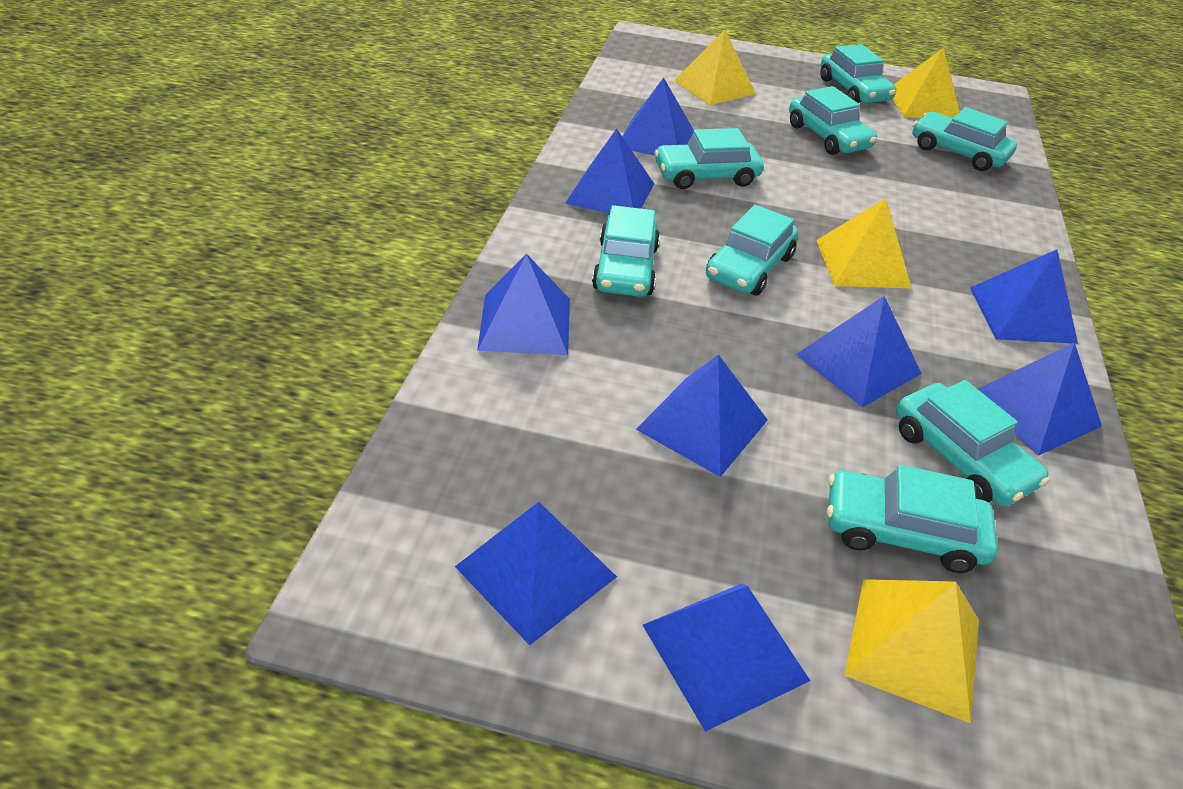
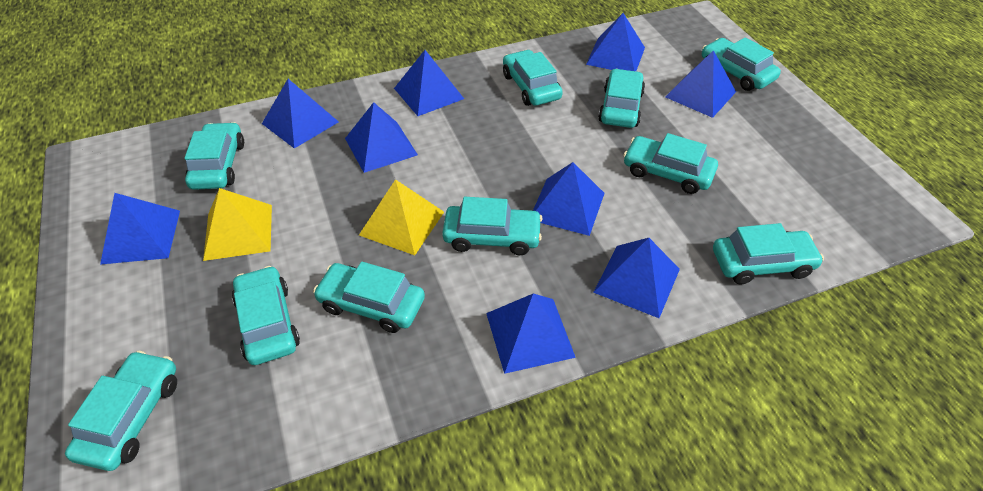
turquoise car: [592,205,660,297] [654,128,764,189] [706,205,798,295] [789,86,877,155] [820,44,896,103] [827,465,998,573] [896,380,1049,506] [912,107,1017,171] = 8 -> [65,351,177,471] [185,122,244,190] [232,266,300,365] [313,262,425,333] [442,197,543,255] [503,50,563,106] [598,69,645,128] [623,133,718,194] [702,37,781,91] [713,223,824,284] = 10
yellow pyramid: [674,30,756,105] [817,198,912,288] [844,579,979,723] [893,48,960,118] = 4 -> [203,188,272,261] [359,179,444,255] = 2

